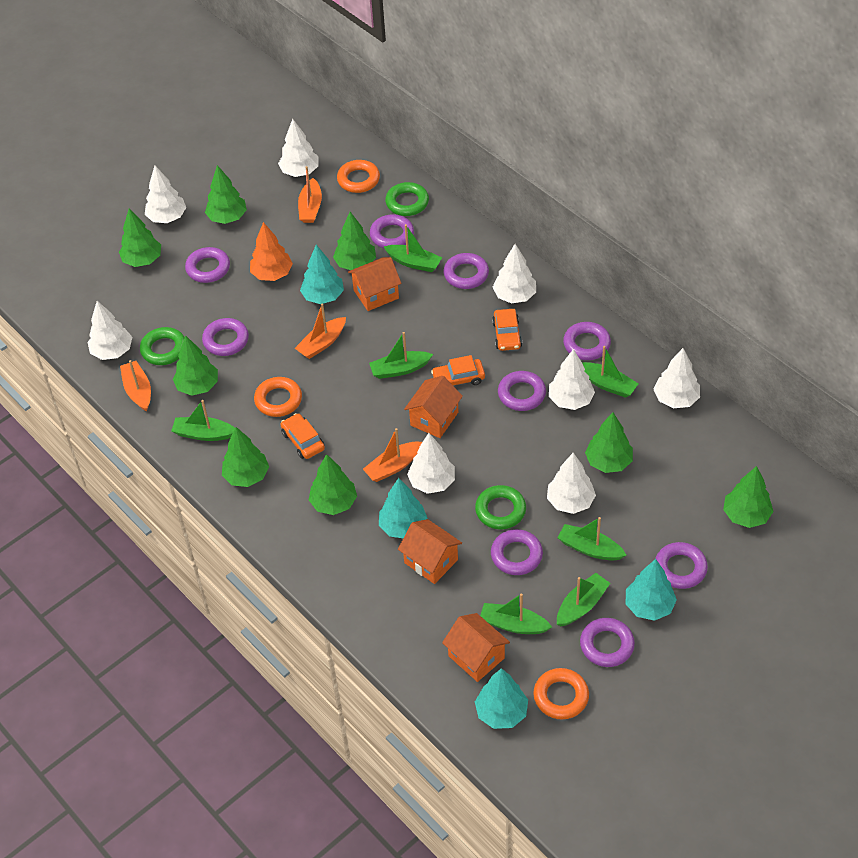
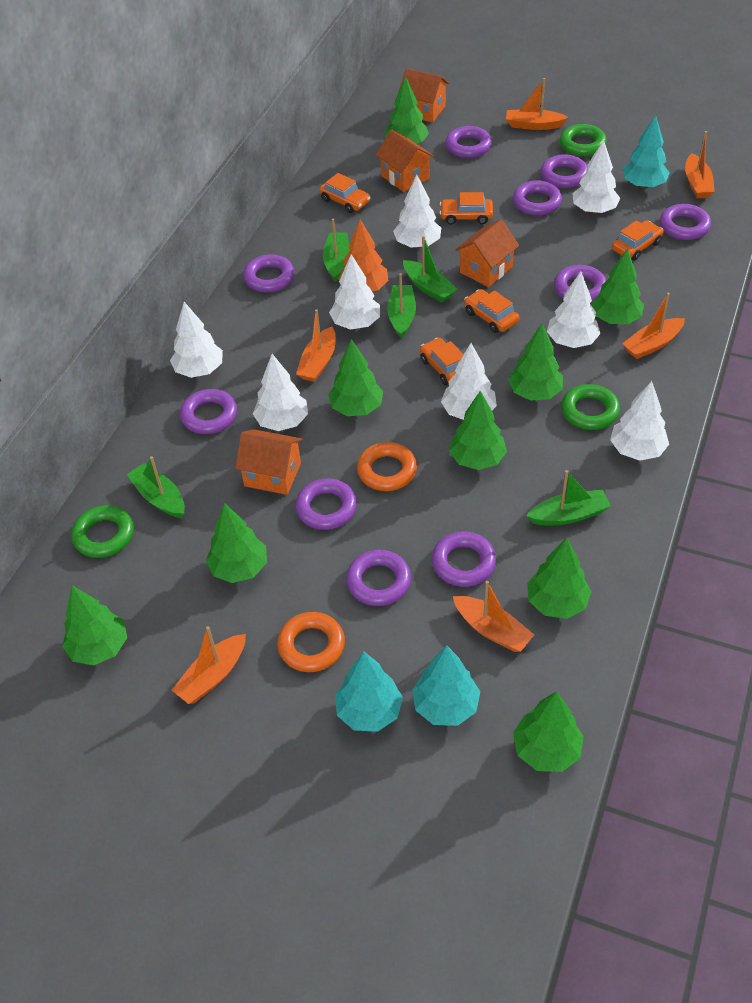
green boat: [171,400,235,441] [369,332,433,379] [384,224,442,272] [480,593,552,634] [557,573,610,626] [558,517,626,560] [583,346,639,398] = 7 -> [127,456,185,518] [323,219,350,282] [387,273,416,339] [403,236,458,303] [526,470,611,525] = 5
green tree: [119,208,161,267] [173,335,218,396] [205,165,247,224] [222,427,269,487] [309,454,357,515] [333,212,376,270] [585,412,633,473] [723,466,774,528] = 8 -> [62,586,127,665] [206,503,267,583] [328,339,383,416] [385,76,429,144] [449,391,507,470] [508,323,563,401] [513,691,584,772] [527,538,592,619] [591,248,644,324] = 9
orange boat: [120,360,151,411] [295,304,346,359] [298,166,322,223] [363,428,422,482] = 4 -> [172,626,246,704] [296,309,336,382] [453,581,534,652] [506,78,568,130] [622,293,685,359] [685,131,715,198] = 6
orange car: [280,413,325,459] [431,355,485,385] [492,309,522,351] = 3 -> [319,173,371,213] [420,338,463,386] [439,192,493,225] [464,289,519,333] [612,220,663,260] = 5
orange ring: [254,377,302,417] [337,160,380,193] [533,668,589,720] = 3 -> [277,612,345,672] [357,442,417,491] = 2
purple ring: [185,247,230,283] [202,318,249,356] [370,214,414,249] [444,253,489,289] [491,529,543,575] [498,371,546,411] [563,322,611,360] [580,618,635,667] [655,542,708,589] = 9 -> [180,389,237,434] [243,254,294,292] [295,478,357,530] [346,550,411,606] [432,532,496,587] [445,126,492,158] [513,180,562,215] [541,154,588,188] [554,265,607,303] [660,204,711,240] = 10
turquoise tree: [300,245,344,304] [379,478,427,538] [475,668,528,729] [626,559,677,621] = 4 -> [335,651,403,732] [412,646,480,726] [623,115,670,189] = 3

